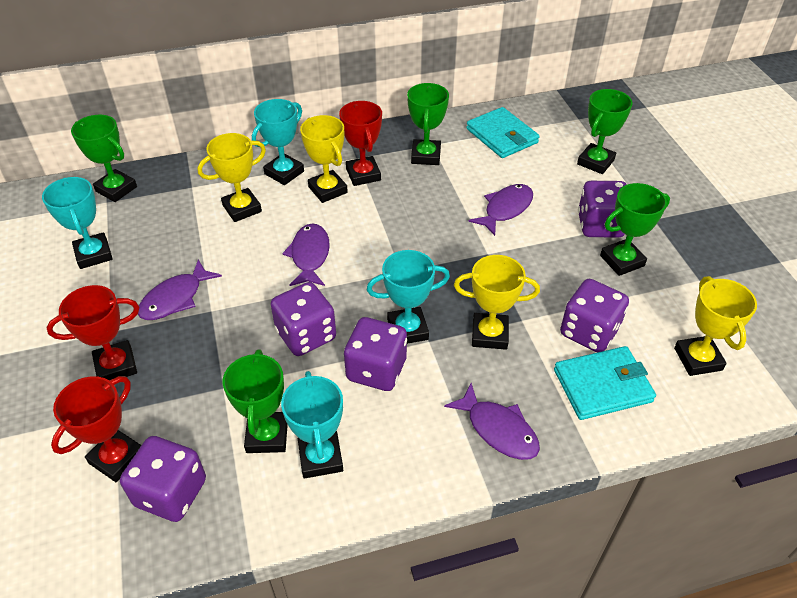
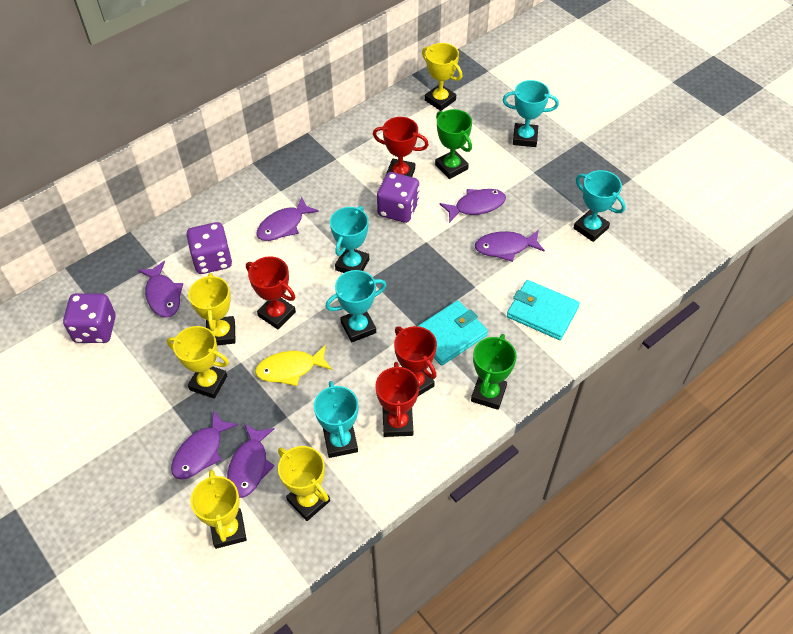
green trophy: [71,115,137,202] [223,349,288,453] [407,83,449,165] [577,89,633,174] [600,183,670,276] = 5 -> [435,109,472,179] [471,334,517,410] = 2
purple dice: [120,436,206,522] [271,282,336,356] [344,317,407,391] [560,279,629,352] [578,181,627,238] = 5 -> [63,293,116,343] [187,222,232,274] [377,172,420,223] = 3
purple fish: [138,259,222,320] [282,223,330,286] [444,383,540,460] [469,184,533,236] = 4 -> [138,261,183,318] [171,410,238,480] [227,424,275,498] [256,197,319,241] [440,189,506,223] [475,230,545,262] = 6
red trophy: [46,285,139,381] [51,376,141,482] [339,101,382,186] = 3 -> [246,256,296,329] [373,117,429,177] [375,362,419,437] [394,326,437,396] = 4
turquoise trophy: [42,177,113,269] [252,99,304,185] [281,371,343,479] [367,250,450,344] = 4 -> [314,381,358,458] [325,270,386,343] [330,206,369,273] [503,80,559,147] [574,170,626,242] = 5
yellow fish: none = 0 -> [255,345,332,386] = 1
yellow trophy: [198,133,266,222] [300,115,348,203] [454,255,540,350] [674,276,757,376] = 4 -> [167,326,229,399] [188,273,236,345] [191,469,247,549] [278,446,330,521] [422,43,462,111] = 5

